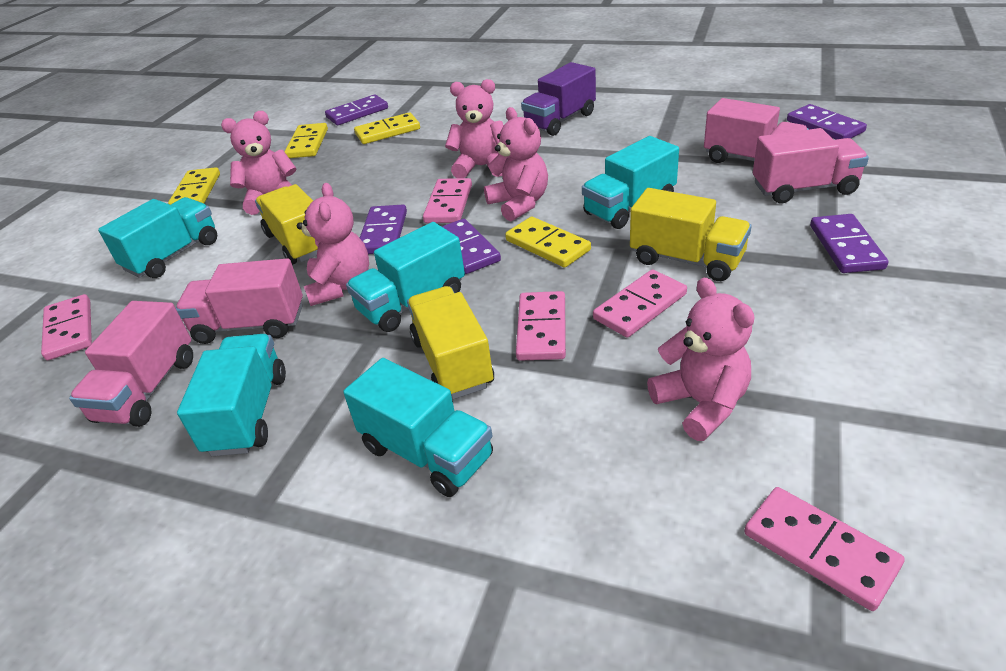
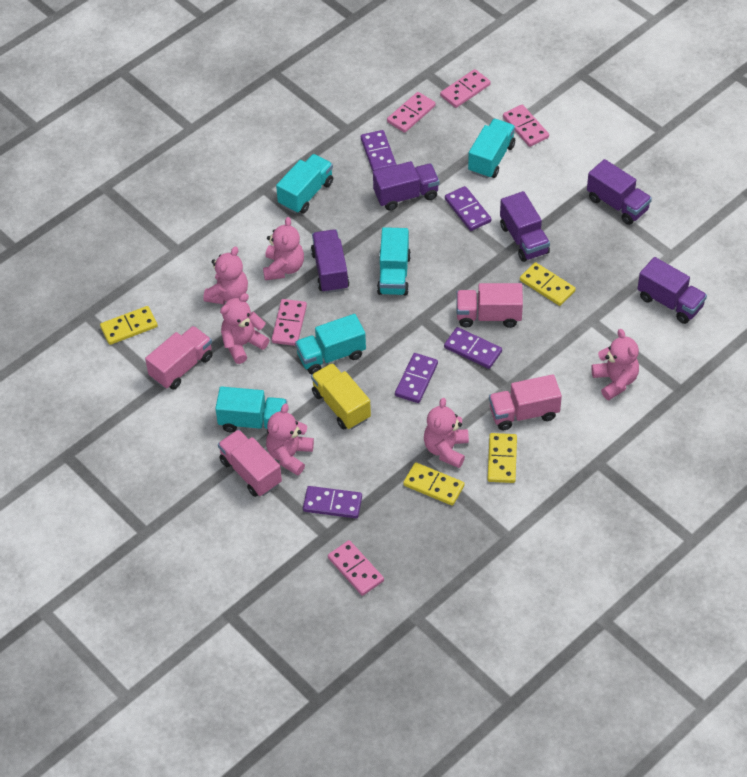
pink teddy bear: [221,111,297,215] [297,183,369,306] [445,79,504,178] [484,107,548,221] [647,277,754,441] = 5 -> [204,246,248,304] [220,293,269,364] [263,217,304,280] [266,404,314,476] [424,398,469,468] [592,329,639,400] = 6
purple truck: [521,62,596,136] = 1 -> [311,229,349,293] [373,161,439,211] [500,191,550,262] [587,159,652,225] [637,257,707,324] = 5
yellow truck: [255,184,318,265] [407,286,494,399] [630,188,752,281] = 3 -> [311,363,371,430] = 1

